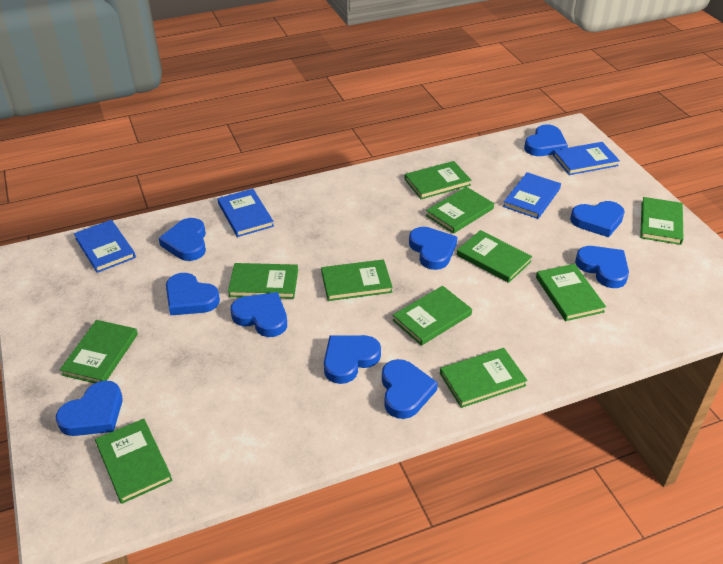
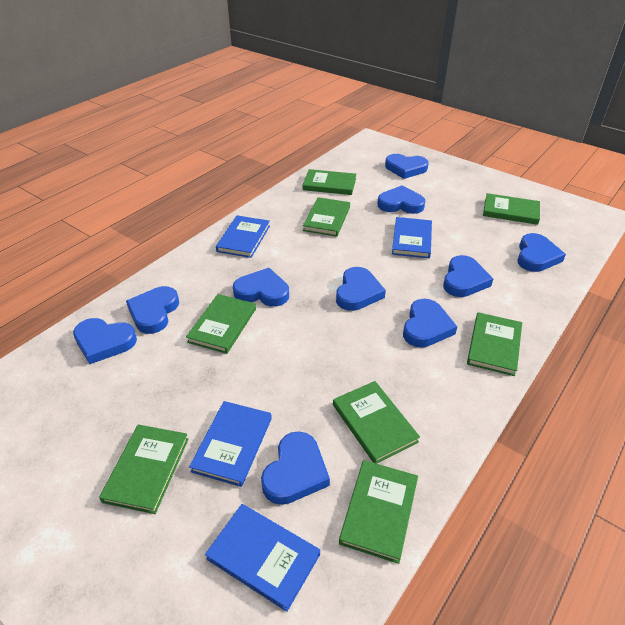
green book: [60,320,138,383] [95,419,173,504] [228,263,298,299] [321,259,393,301] [392,286,472,346] [405,161,471,199] [426,187,494,234] [440,348,528,408] [457,230,532,283] [536,264,606,321] [640,197,683,245] = 11 -> [99,425,189,514] [186,294,256,354] [303,169,356,195] [303,197,350,237] [333,381,420,464] [339,460,418,564] [467,312,522,376] [483,193,540,225] = 8

